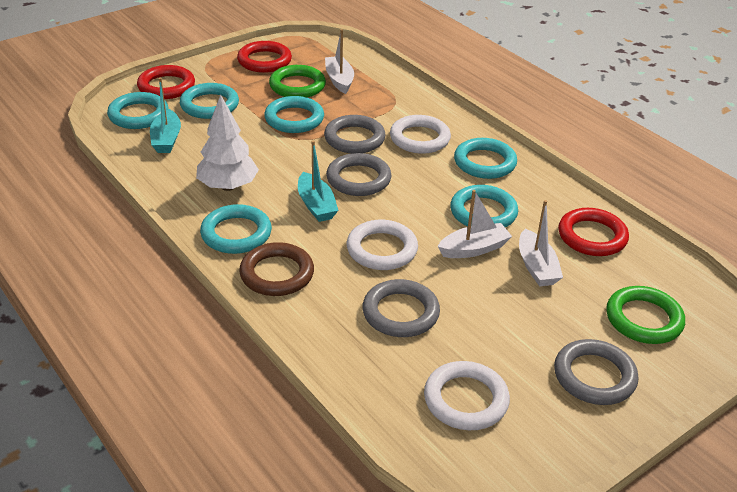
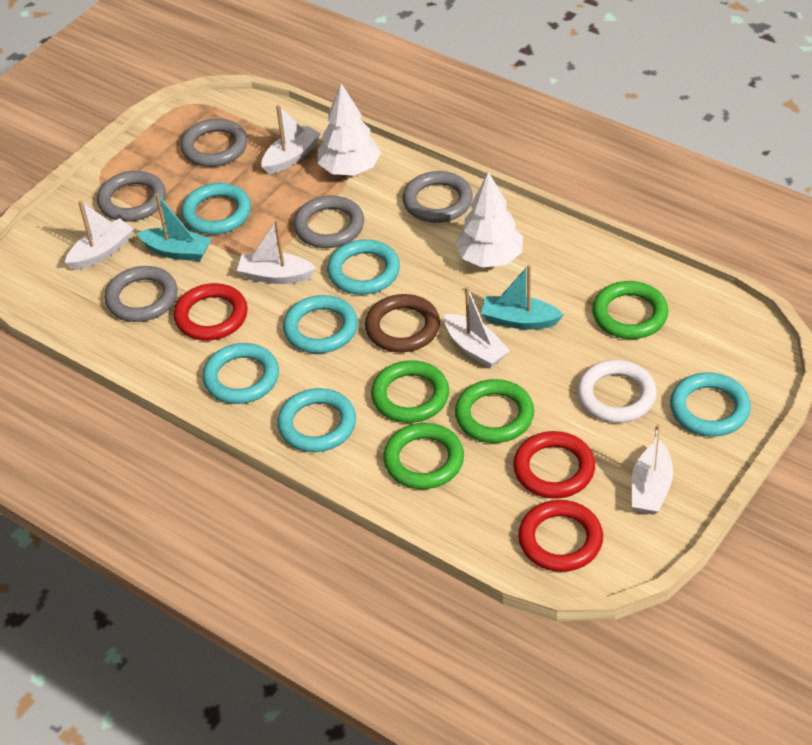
green ring: [269,65,326,98] [606,286,685,344] = 2 -> [371,360,449,423] [383,423,464,489] [455,379,534,443] [592,281,668,339] = 4
grey ring: [324,115,386,153] [326,153,391,196] [363,279,440,337] [554,339,638,405] = 4 -> [97,171,166,222] [105,266,178,322] [181,118,247,167] [294,195,364,248] [403,171,473,223] = 5
white boat: [325,29,354,94] [438,190,512,258] [519,200,563,287] = 3 -> [65,200,133,270] [237,220,316,284] [261,105,321,174] [444,287,510,368] [631,424,673,515] = 5
white ring: [346,220,418,270] [390,115,451,154] [424,361,510,430] = 3 -> [577,360,657,423] = 1
white tree: [196,95,259,191] = 1 -> [318,83,381,176] [455,172,523,268] = 2

